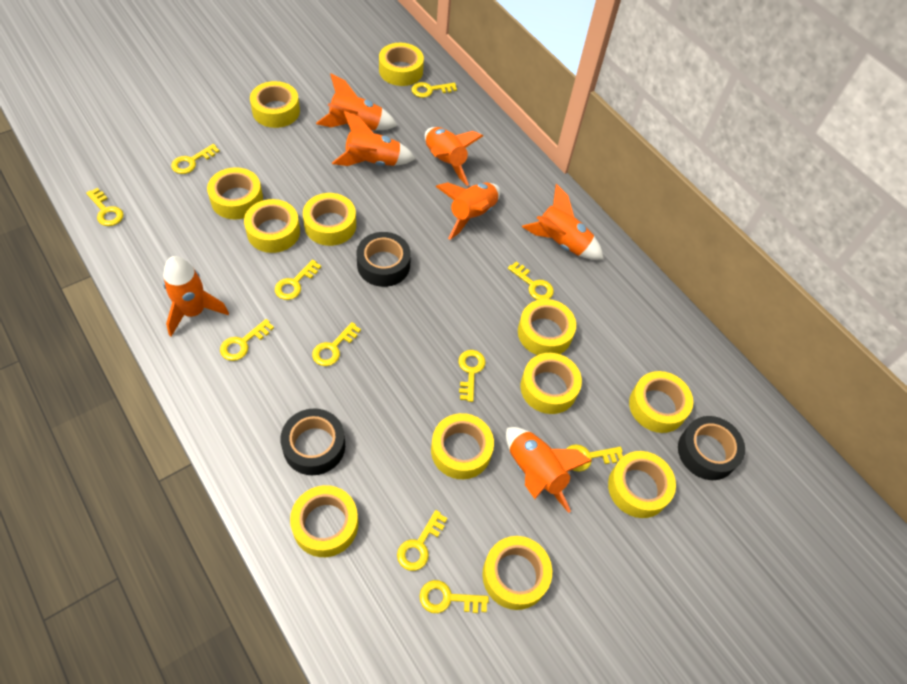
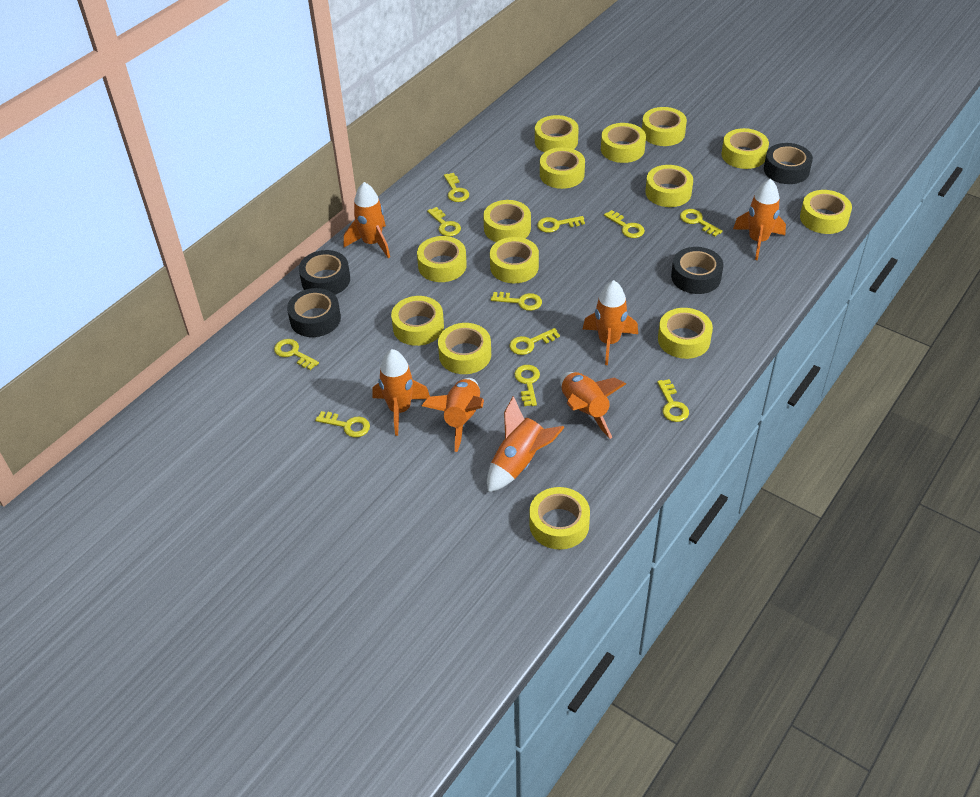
black tape: [280,408,345,475] [357,232,411,287] [678,416,745,480] = 3 -> [287,288,341,337] [299,250,350,295] [671,247,723,294] [764,143,813,184] = 4
yellow tape: [207,167,263,219] [244,199,300,253] [250,81,300,128] [290,485,358,557] [303,193,356,246] [379,43,424,86] [431,413,494,479] [482,536,552,610] [518,299,576,355] [520,353,582,414] [608,451,676,518] [629,371,693,433] = 12 -> [391,296,444,346] [417,236,467,282] [438,323,491,374] [483,200,531,242] [490,237,539,283] [529,487,590,550] [535,115,579,153] [540,147,585,189] [601,123,646,163] [642,107,687,146] [645,165,693,207] [658,308,713,359] [721,128,769,169] [800,190,852,234] = 14

